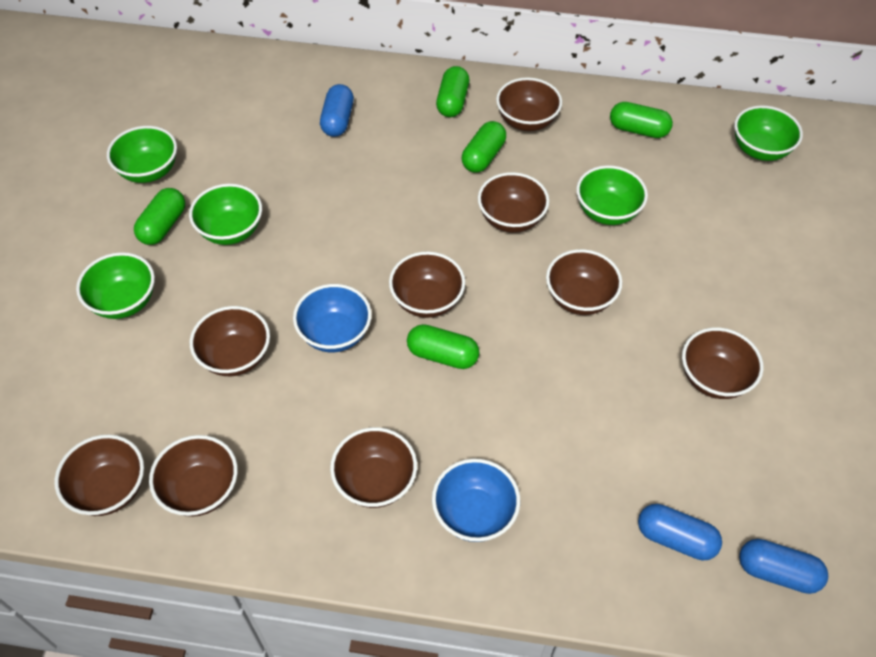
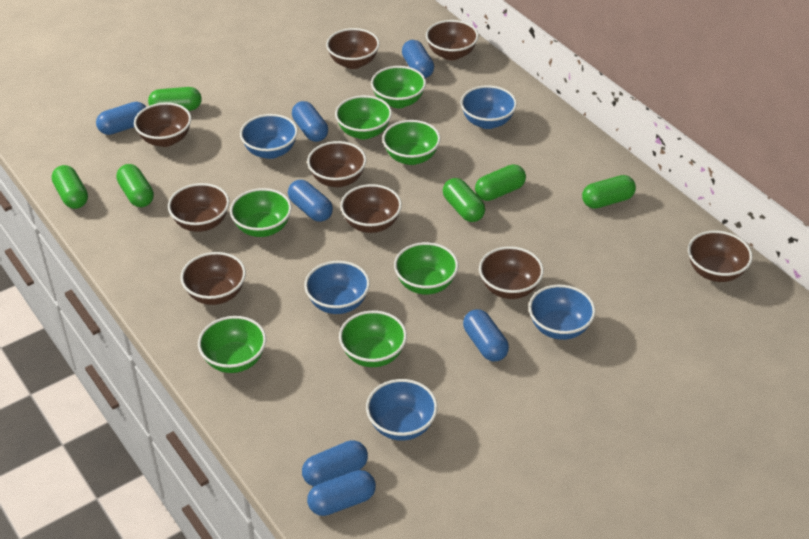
blue bowl: [293,284,372,352] [432,459,520,542] = 2 -> [240,114,298,159] [304,261,370,314] [366,379,438,441] [461,85,517,129] [529,285,596,340] = 5
blue capsule: [320,84,354,137] [638,504,722,560] [739,539,828,594] = 3 -> [96,102,146,135] [288,180,333,222] [292,101,328,142] [302,440,368,486] [307,470,376,516] [402,40,434,78] [463,309,509,361] = 7
green bowl: [76,252,155,319] [107,126,177,183] [189,184,262,245] [576,165,648,225] [734,105,803,161] = 5 -> [198,316,266,373] [230,188,292,237] [335,95,392,139] [339,311,407,367] [371,66,426,108] [382,120,441,165] [394,242,458,294] = 7
green capsule: [134,188,185,245] [407,324,479,369] [436,66,469,117] [462,121,506,173] [610,102,673,138] = 5 -> [52,165,88,209] [116,164,154,207] [148,87,202,111] [443,178,485,222] [475,164,526,201] [582,175,636,209] = 6

